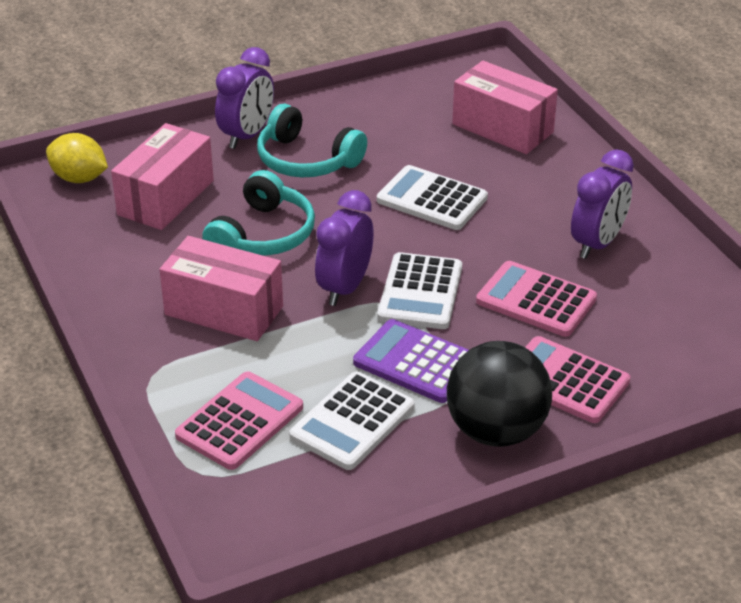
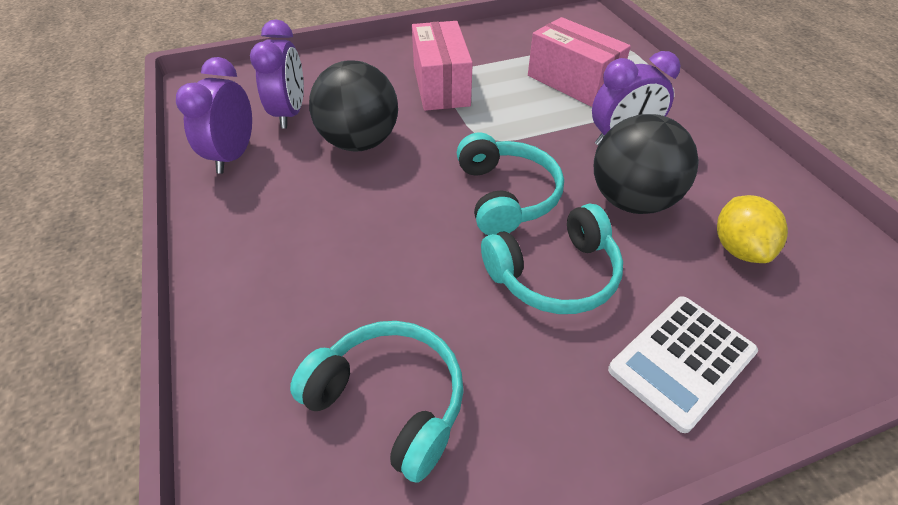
black ball: [447,341,552,447] = 1 -> [309,60,398,152] [594,114,699,214] = 2
pink box: [111,123,214,230] [159,236,283,341] [452,61,558,154] = 3 -> [412,21,473,111] [528,17,631,107] = 2
pink calculator: [175,371,303,470] [476,261,597,337] [525,336,630,423] = 3 -> none = 0
purple calculator: [353,319,469,403] = 1 -> none = 0
turquoise headphones: [202,170,315,256] [257,104,367,177] = 2 -> [290,321,464,483] [457,133,564,235] [481,204,623,314] = 3
white calculator: [289,372,415,470] [377,165,488,230] [377,252,462,329] = 3 -> [608,296,758,433] = 1

